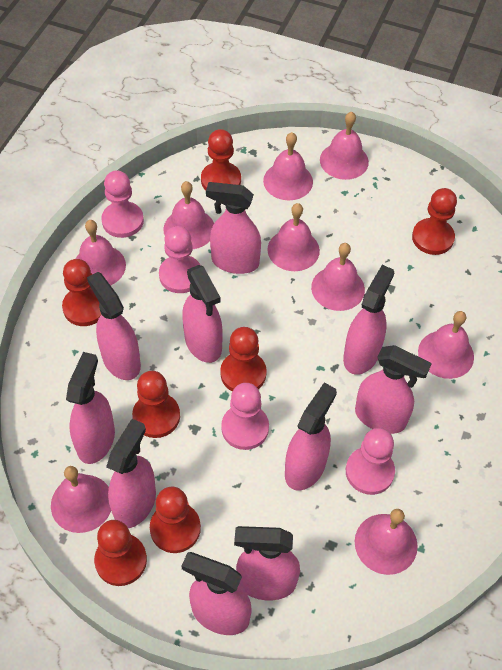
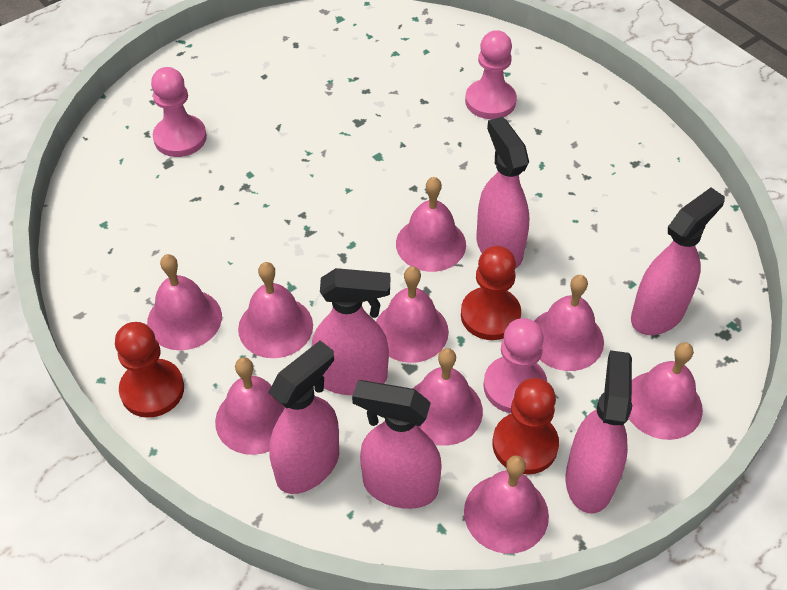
pink pawn: [101,170,144,238] [159,226,200,293] [221,383,269,450] [346,428,395,495] = 4 -> [151,67,207,157] [465,30,517,119] [483,318,547,413] = 3
pink spray bottle: [66,352,115,464] [87,272,141,380] [106,419,156,528] [181,552,252,635] [182,265,223,363] [206,182,261,274] [234,526,300,600] [285,383,337,491] [343,265,394,375] [355,345,432,434] = 10 -> [268,341,339,494] [312,268,390,395] [352,380,442,509] [476,117,529,268] [566,350,632,513] [631,188,725,335] = 6
red pawn: [62,259,101,326] [94,520,147,586] [132,371,180,438] [150,487,201,553] [201,129,241,190] [220,327,267,391] [412,188,457,255] = 7 -> [115,322,184,418] [461,246,521,340] [492,378,559,475] = 3

